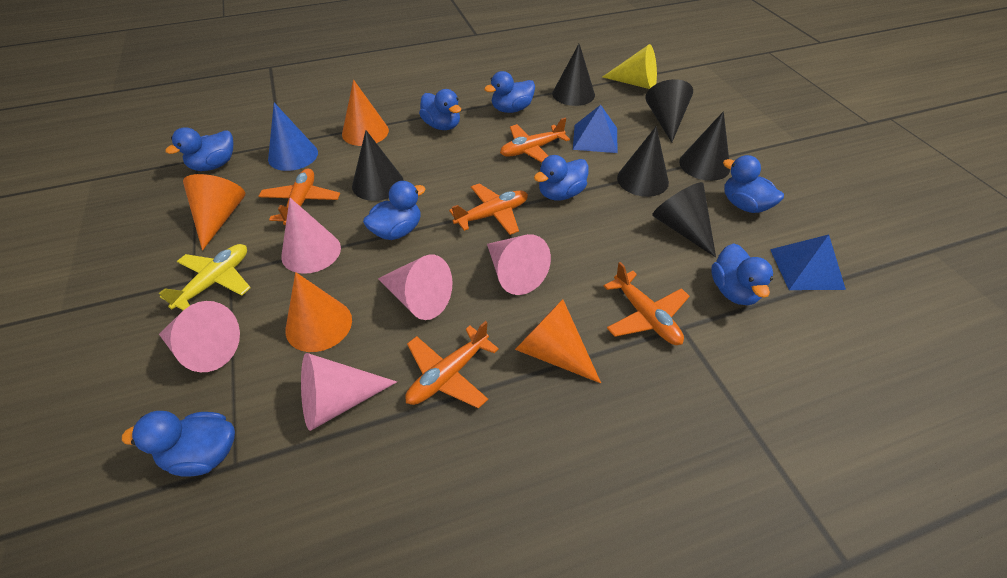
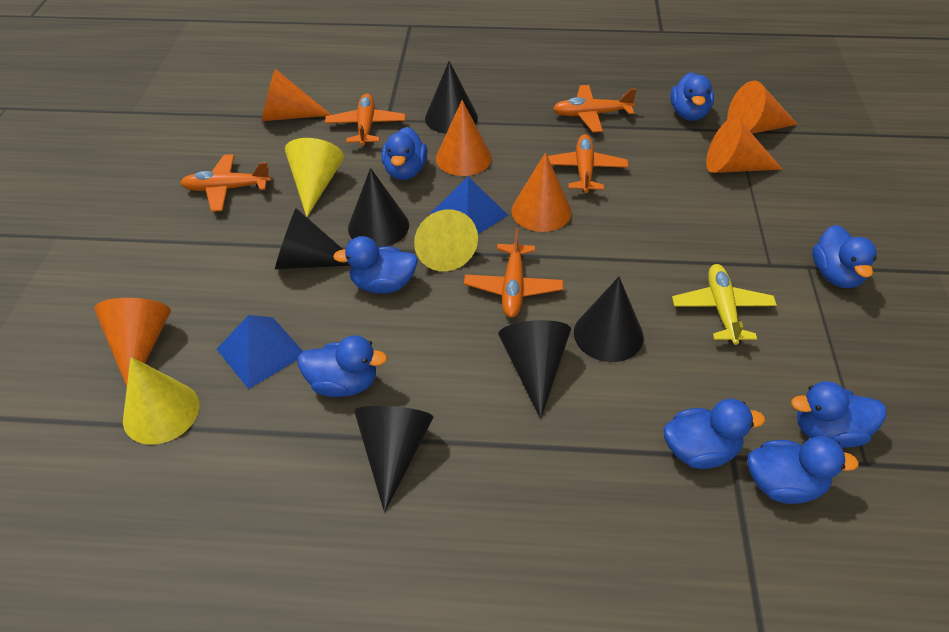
blue cone: [268,103,318,171] = 1 -> none = 0
orange cone: [183,174,245,251] [285,272,352,352] [342,80,389,146] [515,299,601,383] = 4 -> [94,298,171,386] [262,69,331,121] [436,100,492,176] [511,152,572,232] [706,117,782,173] [727,80,798,134] = 6
pink cone: [159,301,240,372] [281,198,341,274] [301,353,397,431] [378,255,453,320] [487,234,551,295] = 5 -> none = 0
yellow cone: [603,44,657,89] = 1 -> [123,357,199,445] [285,138,344,217] [414,209,478,271] = 3

